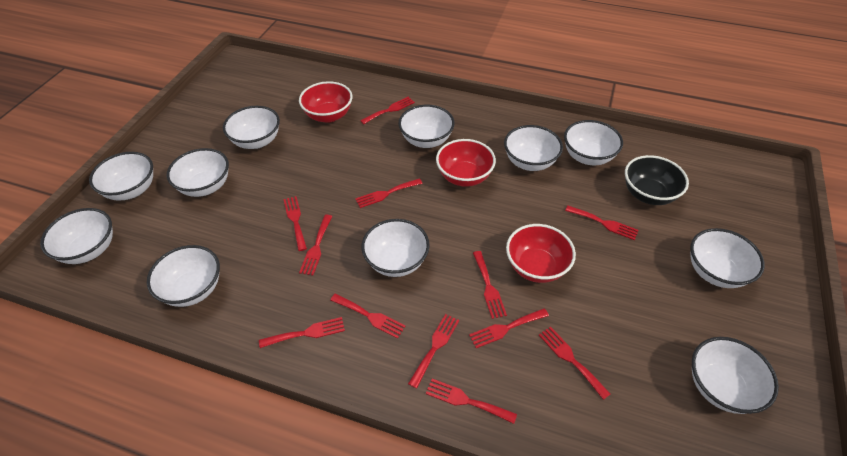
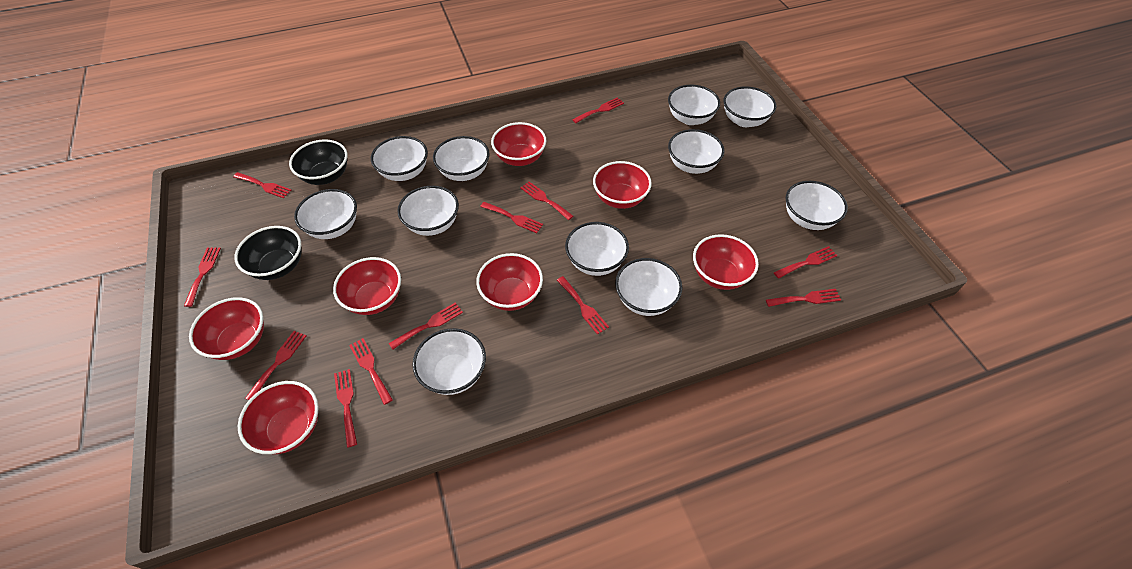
black bowl: [625,155,689,205] = 1 -> [234,226,301,280] [289,140,347,185] = 2
red bowl: [299,81,353,123] [436,139,496,187] [506,224,576,283] = 3 -> [189,297,264,360] [238,381,319,454] [333,257,401,315] [476,253,543,311] [491,122,546,166] [593,161,652,209] [693,234,759,290] = 7

